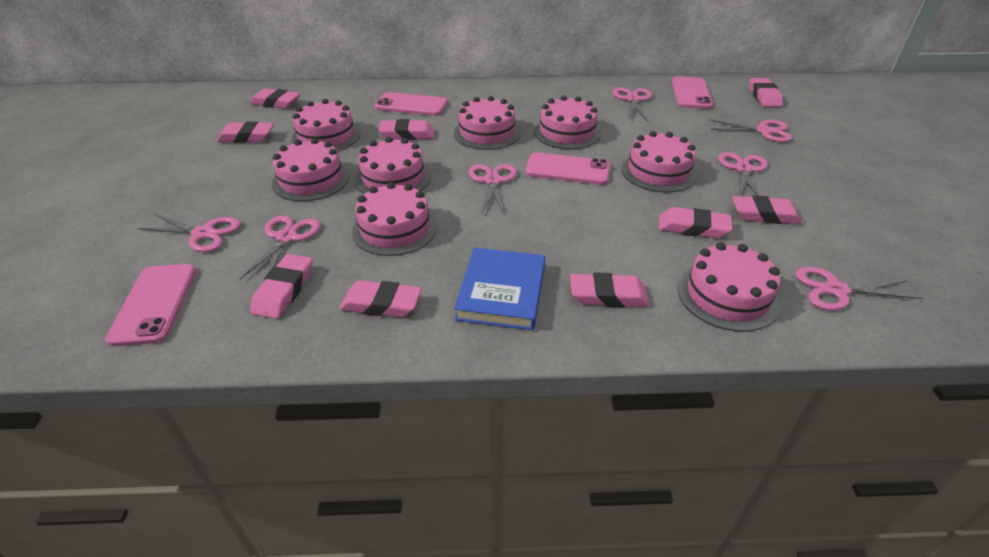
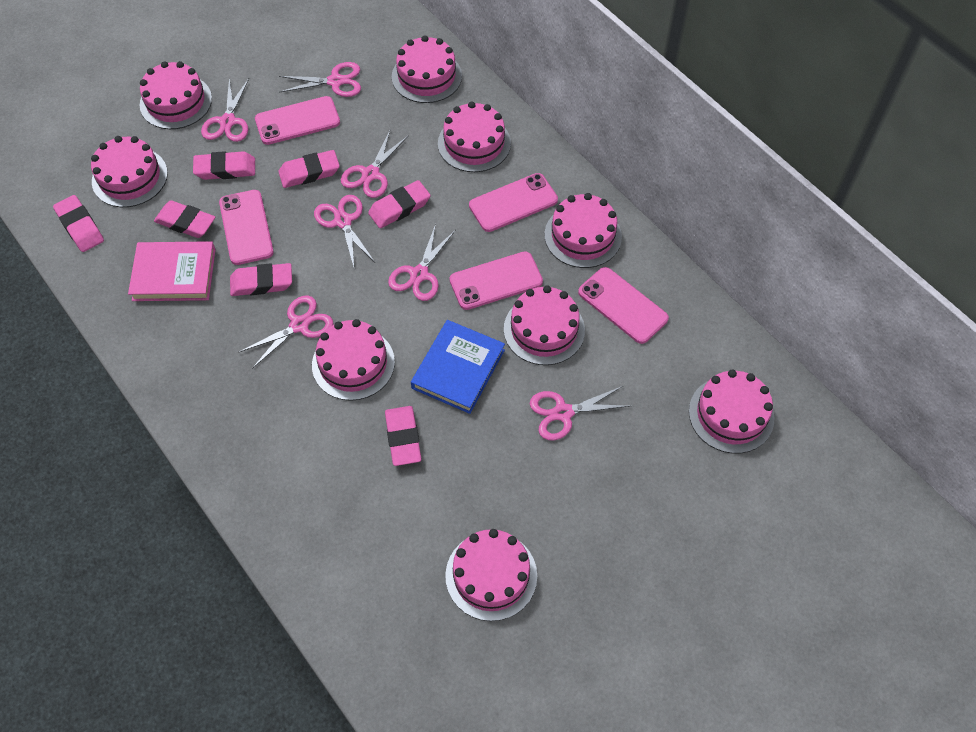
pink book: none = 0 -> [128,241,216,301] = 1
pink cake: [272,138,350,201] [291,99,361,151] [352,182,437,256] [355,137,431,194] [454,96,521,150] [534,96,601,149] [621,131,697,192] [678,242,780,332] = 8 -> [91,136,168,207] [140,61,212,129] [312,319,395,401] [392,35,462,103] [438,102,511,172] [445,529,537,621] [504,285,585,365] [545,193,622,268] [689,370,775,454] = 9
pink eraser: [217,121,274,143] [250,88,300,109] [250,254,313,319] [339,280,422,317] [378,119,435,140] [570,272,649,308] [659,207,733,239] [732,195,802,224] [749,78,783,107] = 9 -> [53,195,104,252] [154,200,215,238] [193,151,255,180] [230,263,292,296] [278,150,340,188] [368,180,431,228] [385,406,422,466] = 7
pink phone: [105,264,196,346] [374,92,448,116] [525,152,610,185] [672,76,713,109] = 4 -> [219,190,274,265] [255,96,340,145] [450,251,543,310] [469,173,558,232] [578,267,669,344] = 5

